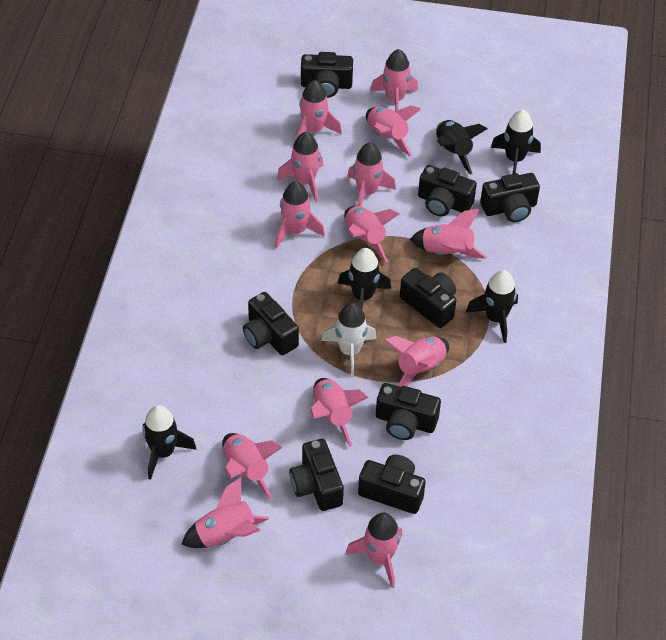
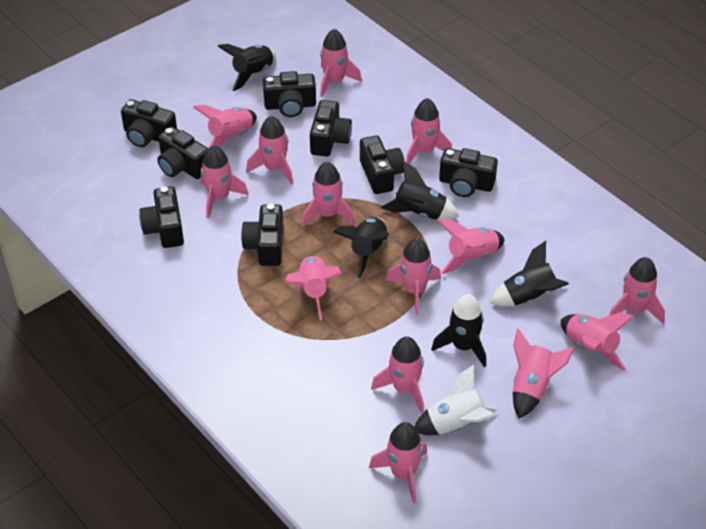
pink rocket: [182,477,269,548] [222,433,283,500] [275,181,325,249] [277,132,324,202] [296,80,342,139] [310,378,368,447] [344,206,399,262] [346,512,402,588] [347,143,396,206] [366,105,421,157] [370,49,418,111] [384,336,449,387] [410,209,487,259] = 13 -> [193,105,257,148] [201,145,248,218] [246,116,293,185] [285,255,342,320] [302,162,355,226] [320,29,362,97] [369,422,427,503] [371,337,424,413] [386,238,441,315] [406,98,452,164] [437,219,504,274] [513,328,574,419] [561,312,635,371] [609,257,665,323] = 14

